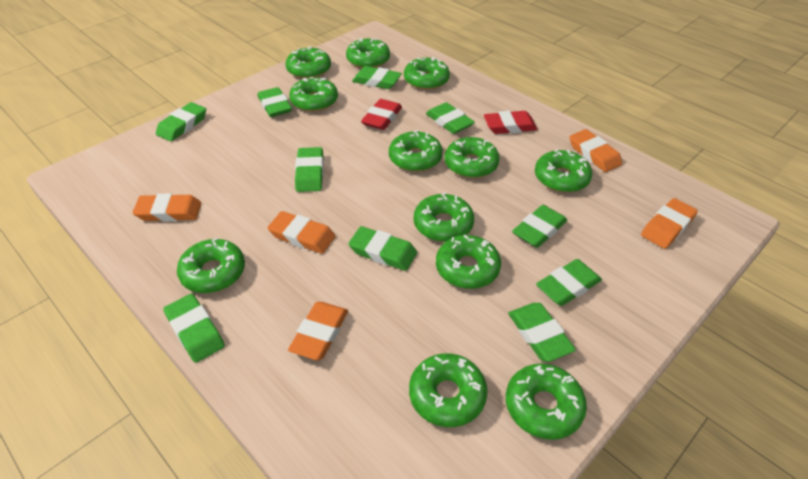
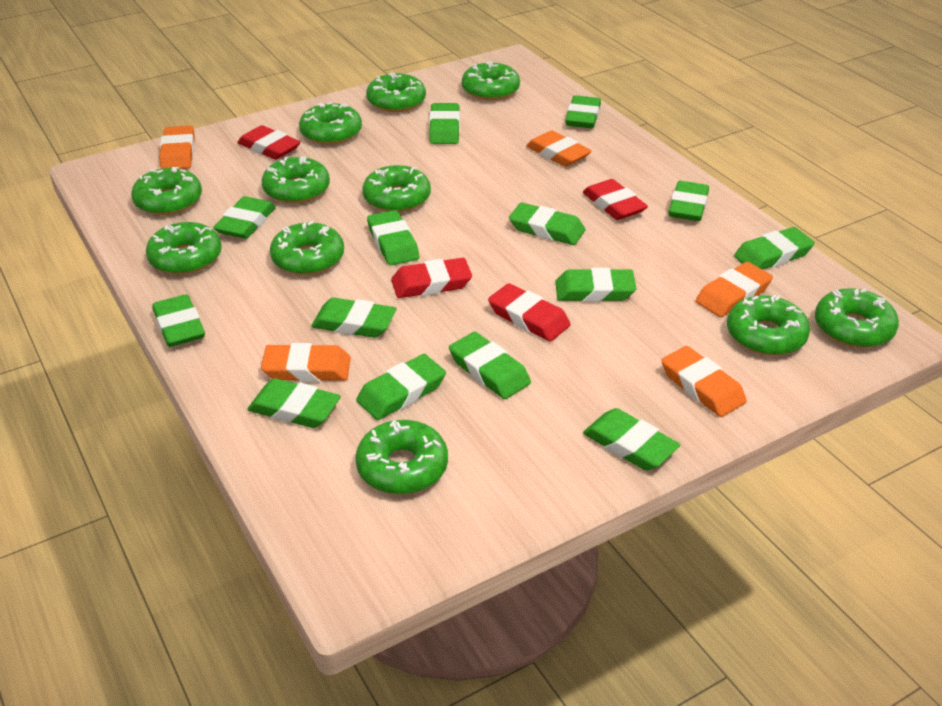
green donut: [177,238,245,293] [286,46,331,78] [289,77,338,112] [346,38,390,68] [389,130,443,172] [404,57,450,90] [409,353,487,427] [414,192,474,242] [436,235,501,289] [445,137,500,178] [506,364,587,440] [535,149,592,193] = 12 -> [131,167,202,215] [146,222,222,275] [262,156,330,203] [270,221,344,275] [299,102,362,145] [355,420,448,494] [362,165,431,212] [366,72,426,112] [462,61,520,100] [727,295,810,356] [815,288,899,348] = 11
green eraser: [156,102,206,141] [163,294,225,363] [258,87,292,117] [295,147,324,192] [348,226,417,271] [352,66,402,89] [426,102,475,134] [508,303,576,362] [512,205,567,248] [536,259,602,306] = 10 -> [152,294,205,347] [213,196,276,239] [247,378,341,428] [311,298,397,338] [356,354,446,420] [367,210,419,265] [429,103,460,144] [449,332,531,399] [509,203,585,245] [555,268,637,302] [565,95,601,128] [583,408,680,471] [669,181,709,221] [734,227,815,270] = 14
red eraser: [361,99,402,130] [484,111,537,134] = 2 -> [237,125,301,160] [391,258,472,298] [488,283,571,341] [583,179,648,220] = 4

